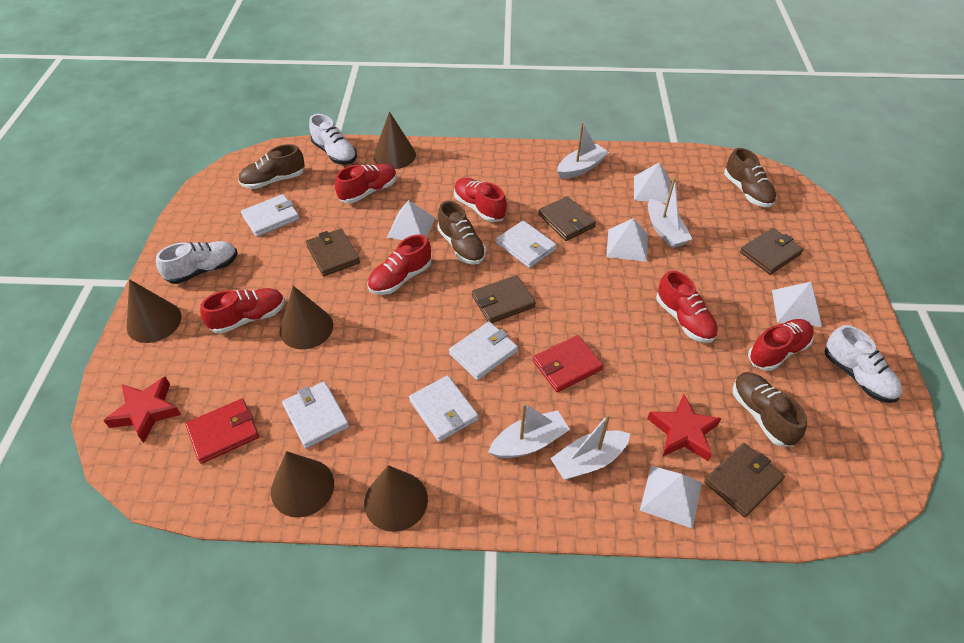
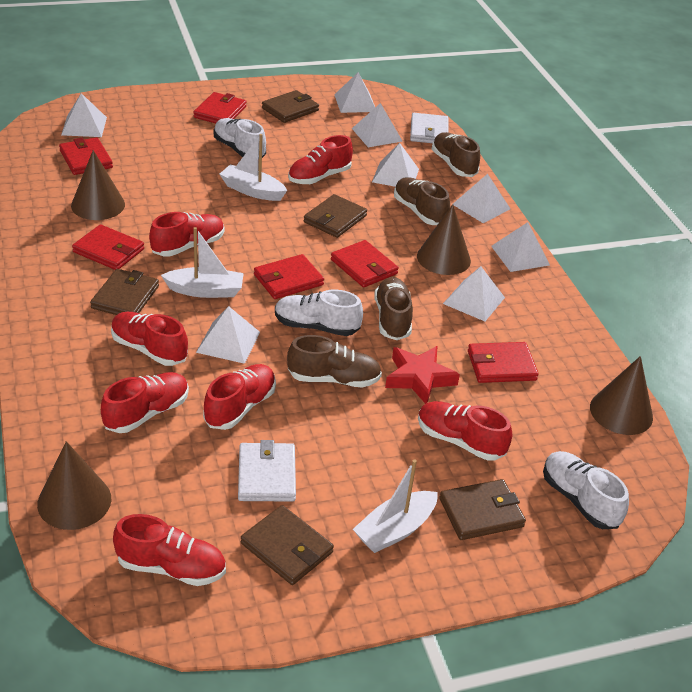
brown cone: [127,279,182,343] [271,451,334,518] [280,286,333,349] [364,465,428,532] [373,111,416,169] = 5 -> [37,441,111,530] [71,150,125,220] [417,204,471,275] [590,356,653,435] = 4
red shoe: [200,288,285,334] [335,164,397,203] [367,234,432,295] [454,178,507,222] [656,270,718,343] [748,319,814,371] = 6 -> [101,372,189,433] [111,312,188,366] [113,514,226,586] [149,212,224,257] [203,364,276,430] [288,135,353,184] [418,401,512,461] = 7
red star: [103,376,182,443] [647,394,721,461] = 2 -> [385,346,460,404] = 1
red wallet: [185,399,259,464] [533,335,603,392] = 2 -> [59,137,113,175] [72,224,144,270] [193,92,247,123] [254,254,324,299] [331,240,399,288] [468,342,539,383] = 6
white boat: [488,403,570,459] [550,414,631,480] [557,122,609,179] [648,177,692,248] = 4 -> [161,227,244,298] [220,134,287,201] [353,459,438,553] = 3
white pyramid: [387,200,435,240] [607,218,648,262] [634,162,671,203] [640,466,702,529] [772,282,822,327] = 5 -> [61,93,107,137] [196,306,260,364] [334,72,375,113] [352,103,403,147] [372,143,419,187] [443,266,505,321] [453,174,510,223] [491,222,550,272] = 8
white wallet: [241,194,300,237] [282,381,349,448] [409,375,479,442] [449,322,518,380] [496,220,557,268] = 5 -> [238,440,296,502] [410,113,448,143] = 2

